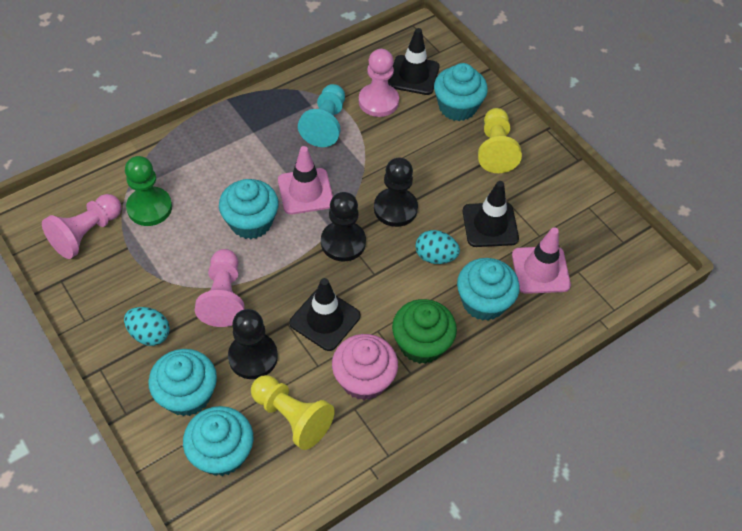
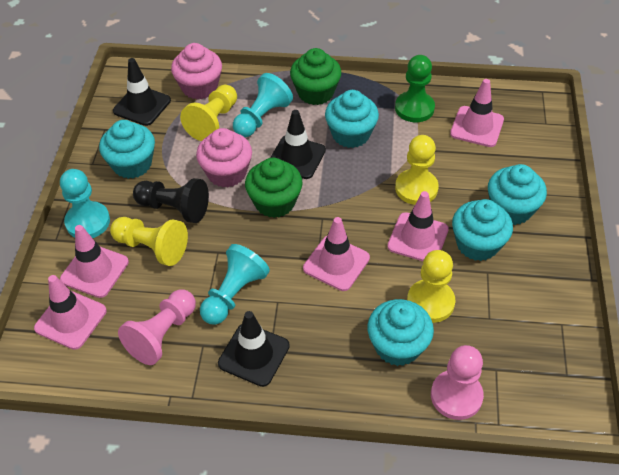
black pawn: [228,309,278,379] [321,192,366,262] [374,157,418,227] = 3 -> [133,178,209,223] = 1
green cupcake: [392,299,457,364] = 1 -> [245,158,303,218] [290,48,341,105] = 2
pink cupcake: [332,334,398,400] = 1 -> [171,43,222,99] [196,128,252,187] = 2
pink pawn: [42,194,121,259] [195,249,245,327] [359,49,399,117] = 3 -> [118,290,196,365] [431,345,484,420] = 2
pink traffic cone: [278,146,333,214] [512,227,571,294] = 2 -> [34,275,107,350] [60,225,129,298] [303,217,370,291] [387,191,449,261] [450,79,504,147] = 5
turquoise egg: [124,307,170,346] [415,230,460,264] = 2 -> none = 0
turquoise pawn: [298,84,345,147] = 1 -> [60,169,110,238] [200,244,270,325] [233,73,293,137] = 3
yellow pawn: [251,375,335,450] [478,108,522,173] = 2 -> [110,217,188,266] [180,85,237,141] [395,135,439,205] [407,250,456,323] = 4

